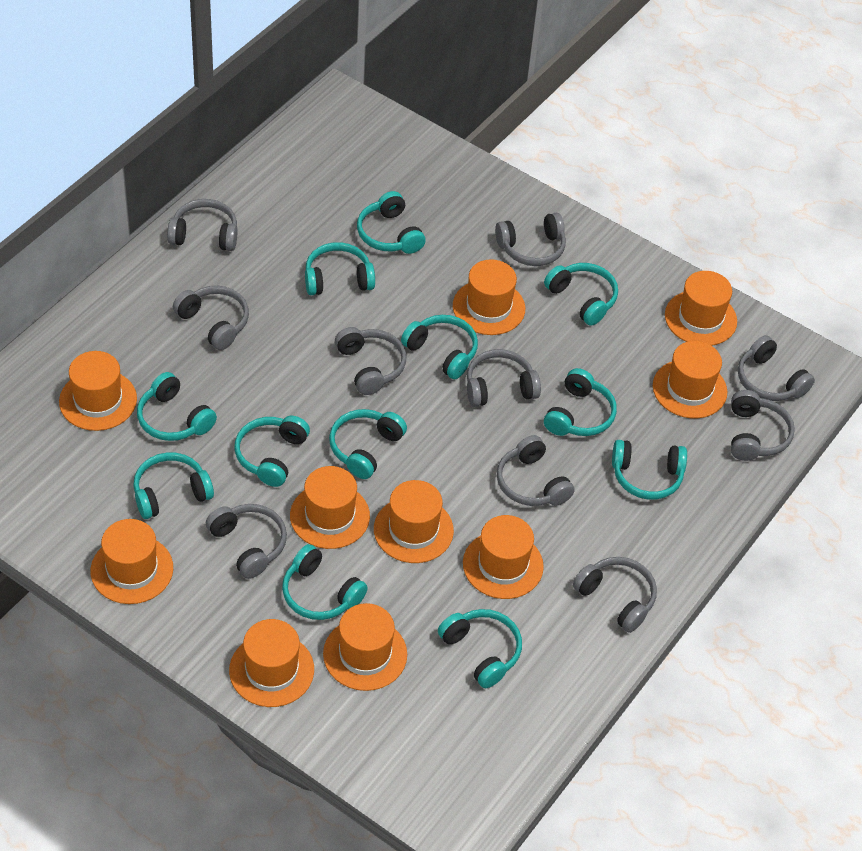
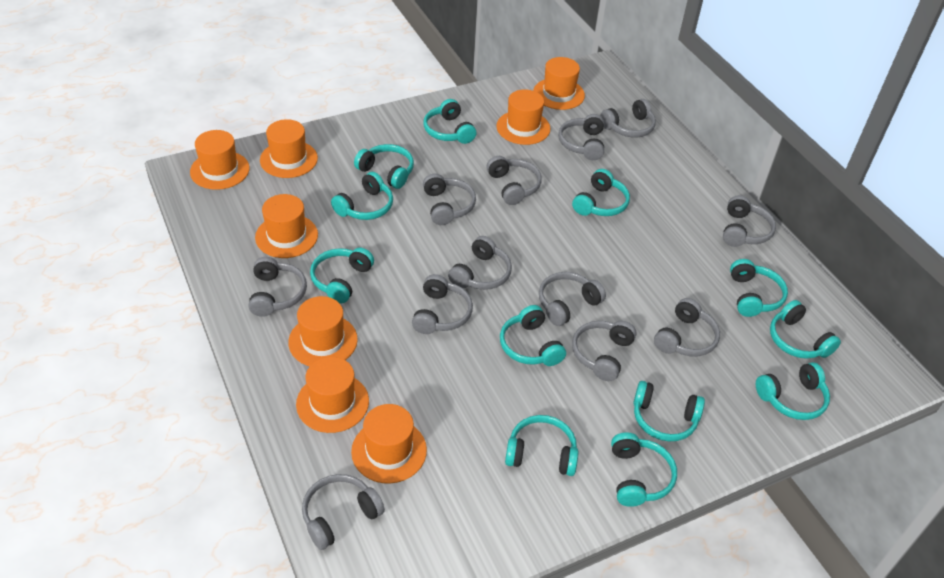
grey headphones: [167,199,237,251] [173,286,249,350] [206,504,287,579] [335,327,406,395] [467,349,541,407] [495,213,566,266] [497,435,575,506] [573,557,657,633] [731,390,795,461] [738,335,815,401] = 10 -> [249,257,307,317] [302,474,385,550] [412,274,473,334] [423,173,476,225] [448,236,512,290] [486,156,542,205] [539,272,606,326] [558,114,604,160] [572,321,636,381] [600,99,656,137] [654,298,720,357] [723,195,776,247] = 12
orange hat: [59,351,137,431] [90,519,173,604] [229,619,314,707] [290,466,370,549] [323,603,407,691] [374,480,454,563] [453,259,525,335] [463,515,544,599] [653,341,727,418] [665,271,737,346] = 10 -> [190,130,250,190] [255,194,318,258] [260,119,318,178] [288,296,358,366] [296,357,369,433] [351,404,427,484] [496,89,551,145] [533,57,585,110] = 8

